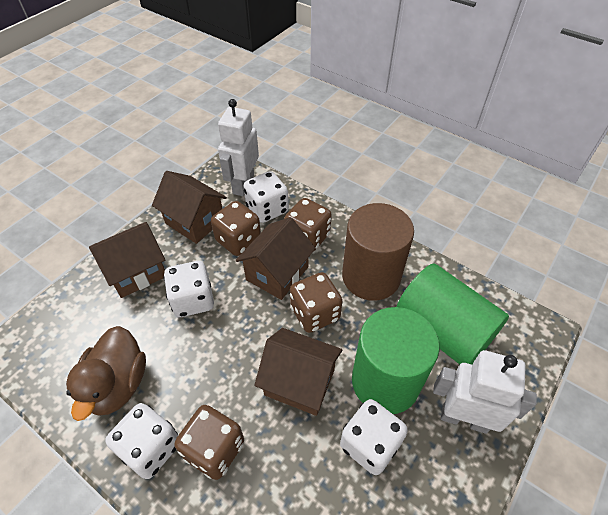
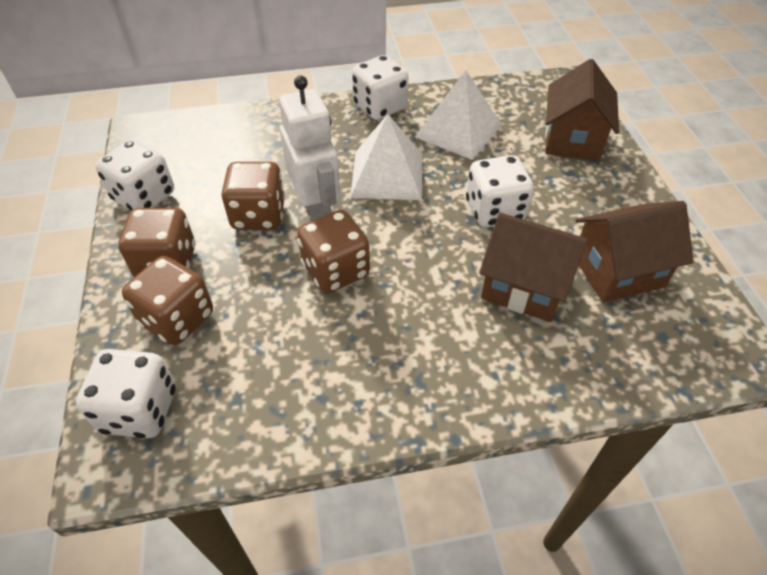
brown cylinder: [342,203,414,301] = 1 -> none = 0
brown duck: [66,326,146,421] = 1 -> none = 0
brown house: [89,222,165,298] [152,171,227,244] [235,217,316,300] [254,328,342,416] = 4 -> [479,213,587,322] [545,59,619,161] [575,201,694,302] = 3
green cylinder: [352,307,439,414] [396,263,509,365] = 2 -> none = 0
white pyramid: none = 0 -> [350,114,422,200] [415,70,502,160] = 2
white robot: [218,99,259,196] [433,350,537,434] = 2 -> [279,75,340,221] = 1

